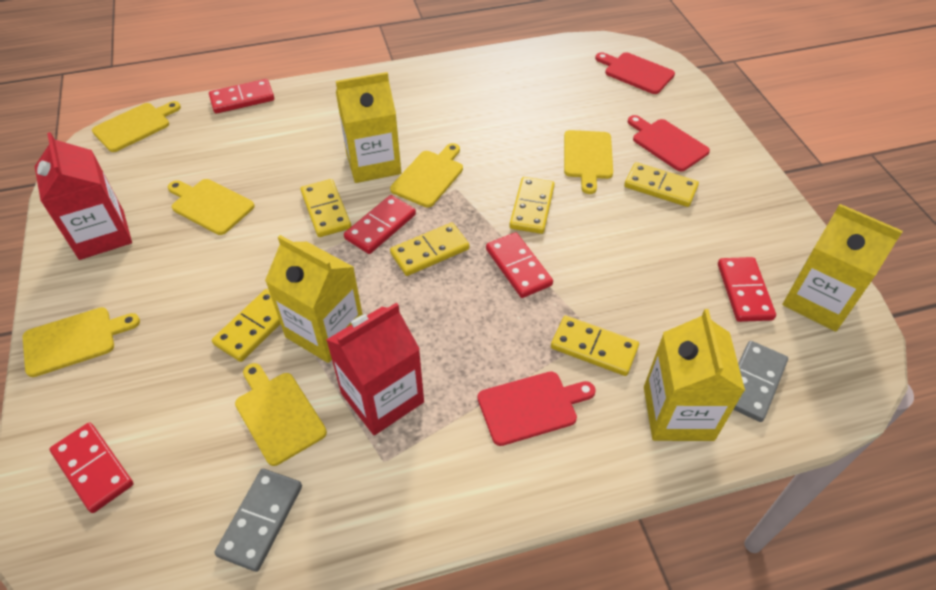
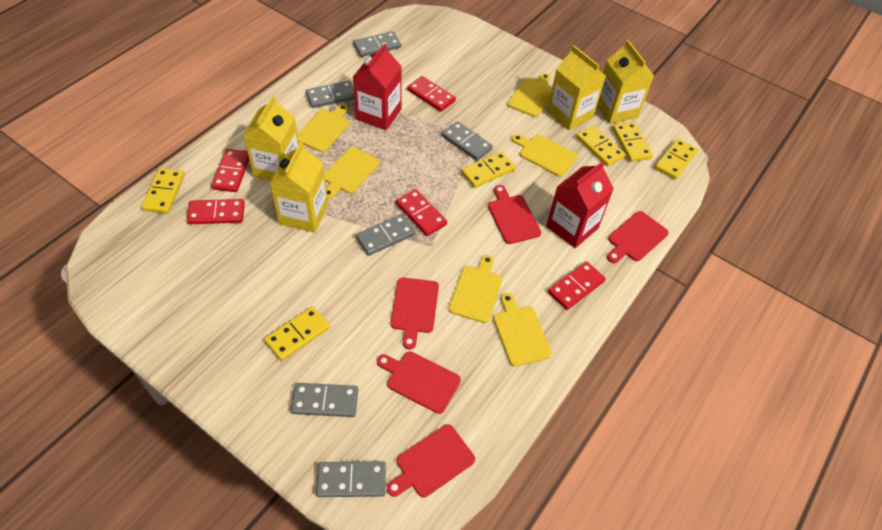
grey domino: [214,469,302,572] [733,341,788,422] = 2 -> [291,383,358,417] [306,81,354,108] [316,462,386,497] [353,31,401,57] [356,214,415,256] [442,121,493,161] = 6
red cutting board: [478,371,596,446] [595,52,675,94] [628,115,710,171] = 3 -> [377,352,461,414] [387,424,475,498] [391,278,439,349] [488,185,541,244] [607,211,669,263] = 5

